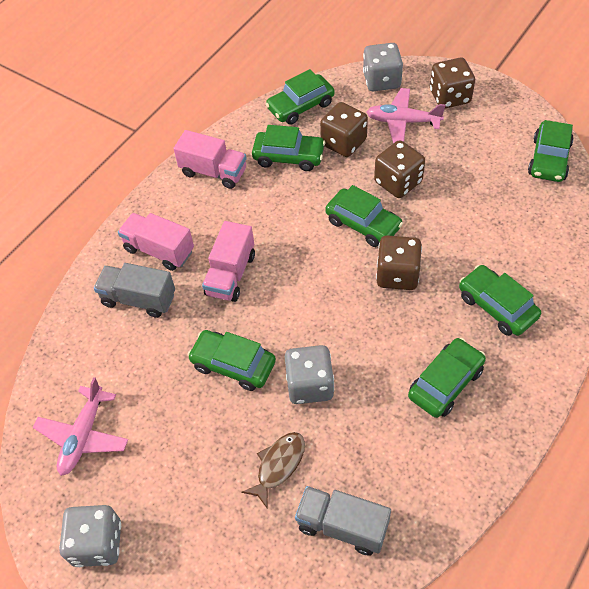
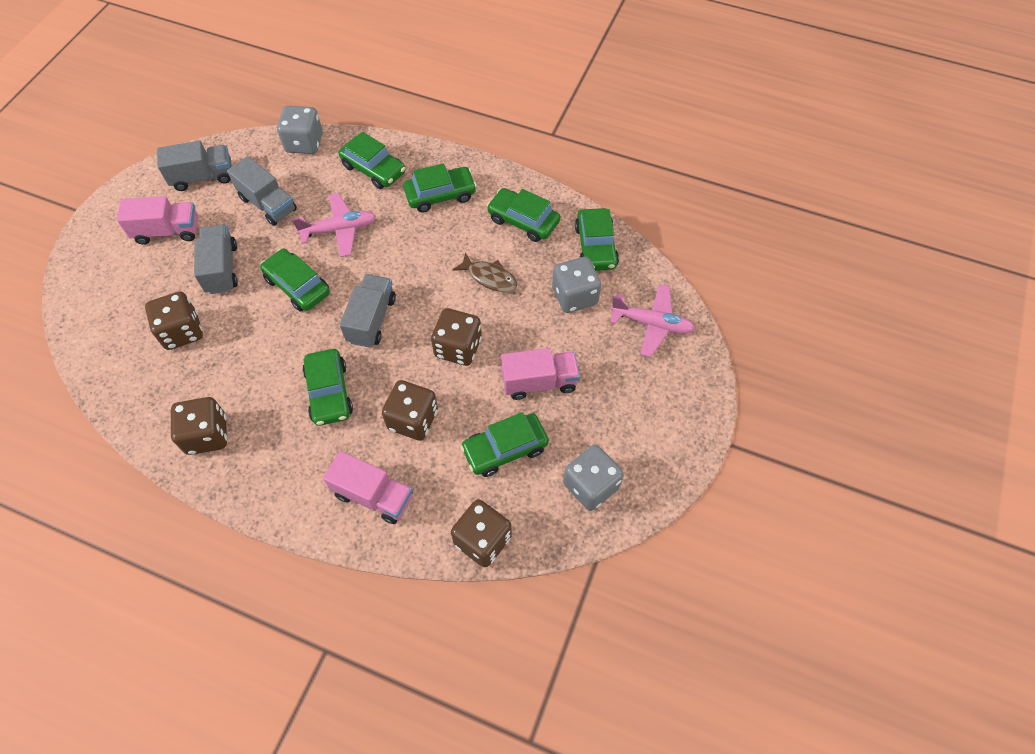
brown dice: [320,102,368,157] [374,140,425,198] [376,235,422,290] [430,58,475,109] = 4 -> [145,292,203,350] [171,397,227,455] [382,380,438,441] [431,308,482,366] [451,499,512,567] = 5
grey truck: [94,263,175,318] [295,486,391,555] = 2 -> [157,141,232,191] [194,224,238,294] [227,156,297,226] [340,274,396,348] = 4

